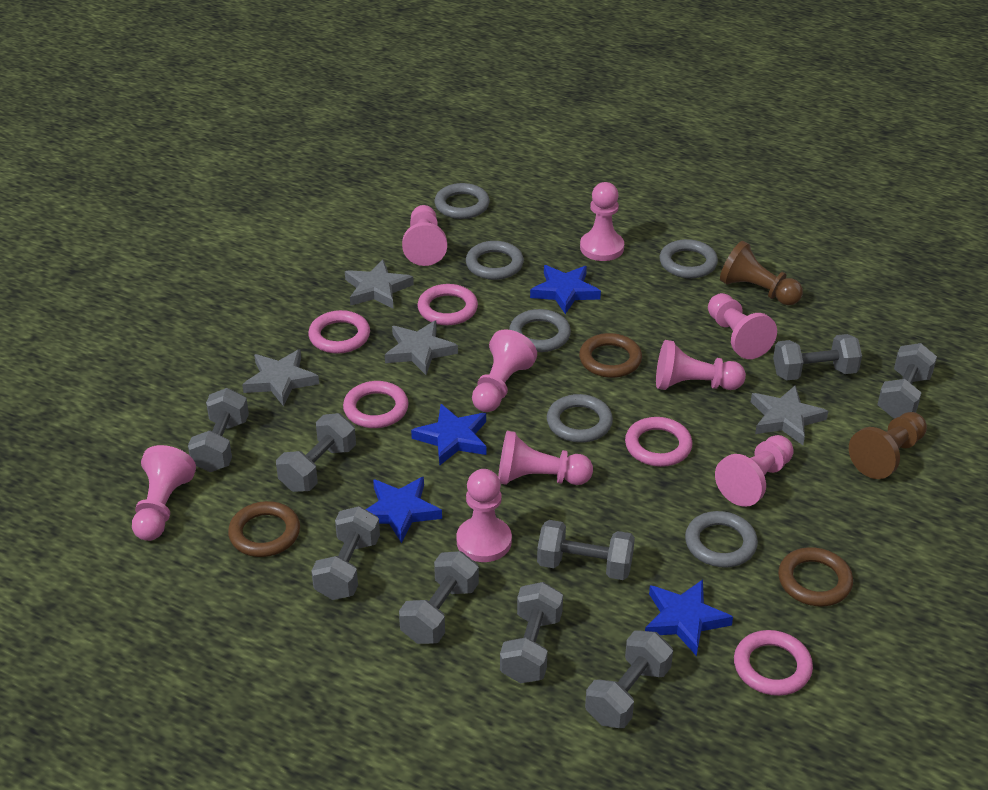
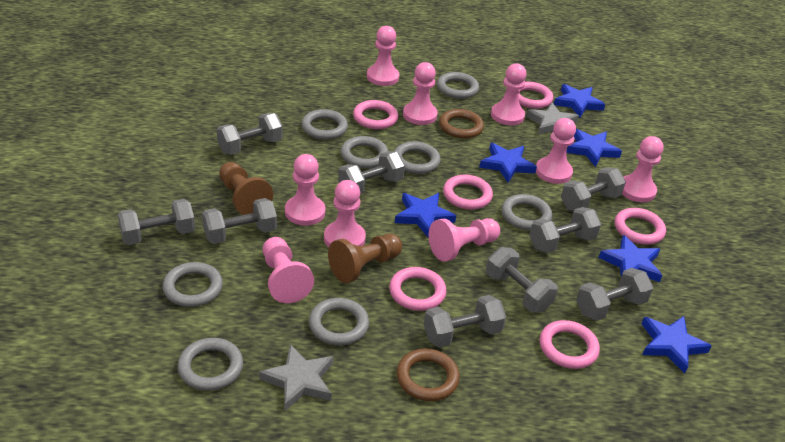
blue star: [366,477,442,543] [411,404,487,466] [530,265,601,314] [645,580,733,656] = 4 -> [395,193,456,237] [479,143,537,183] [554,84,605,117] [566,129,622,167] [599,235,662,282] [641,316,712,374] = 6
brown ring: [228,501,300,557] [579,333,642,378] [778,547,853,606] = 3 -> [397,348,460,401] [439,109,484,139] = 2
grey ring: [435,183,490,219] [466,241,524,280] [509,309,571,352] [547,394,613,443] [660,239,718,278] [685,511,758,568] = 6 -> [162,262,223,307] [177,338,243,391] [301,109,348,140] [309,298,369,345] [341,136,388,168] [394,141,440,174] [437,72,479,99] [501,194,552,230] = 8
grey star: [242,349,319,407] [345,259,414,309] [385,320,458,375] [751,385,828,445] = 4 -> [259,344,333,411] [526,103,579,135] = 2
pink ring: [308,310,370,354] [343,381,409,428] [417,284,478,325] [625,417,692,467] [734,630,813,696] = 5 -> [353,100,398,129] [389,267,446,311] [443,174,493,210] [519,82,553,109] [540,320,600,369] [615,208,666,245] = 6

